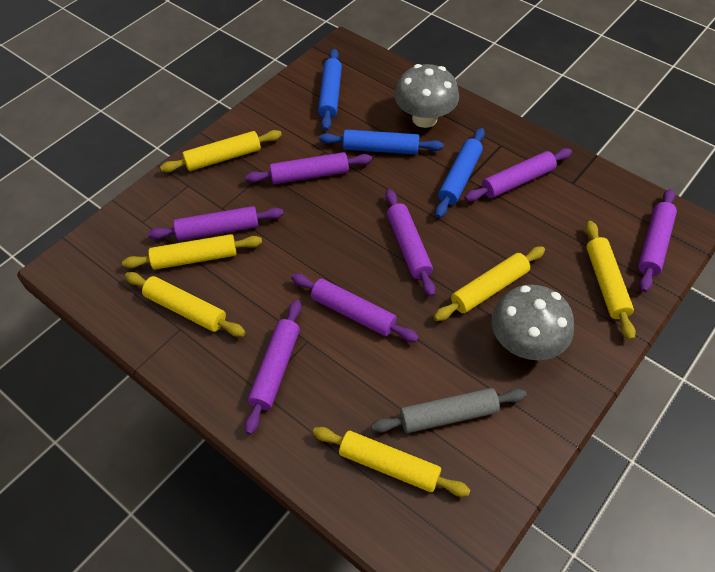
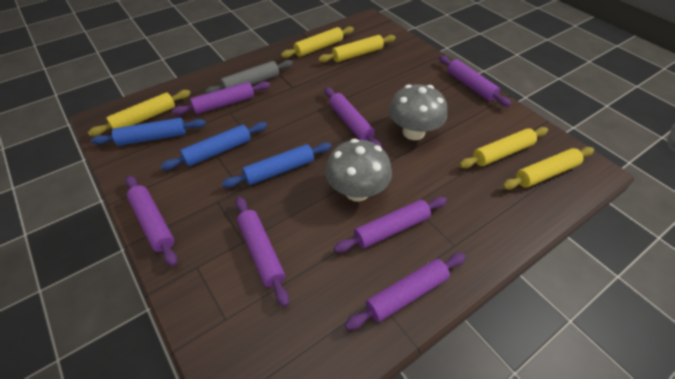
yellow rolling pin: [122,234,262,270] [125,272,245,337] [160,130,282,172] [313,427,470,497] [434,246,545,321] [586,221,636,340] = 6 -> [87,90,191,136] [281,26,354,58] [318,35,396,63] [459,127,548,168] [502,147,594,190] = 5

